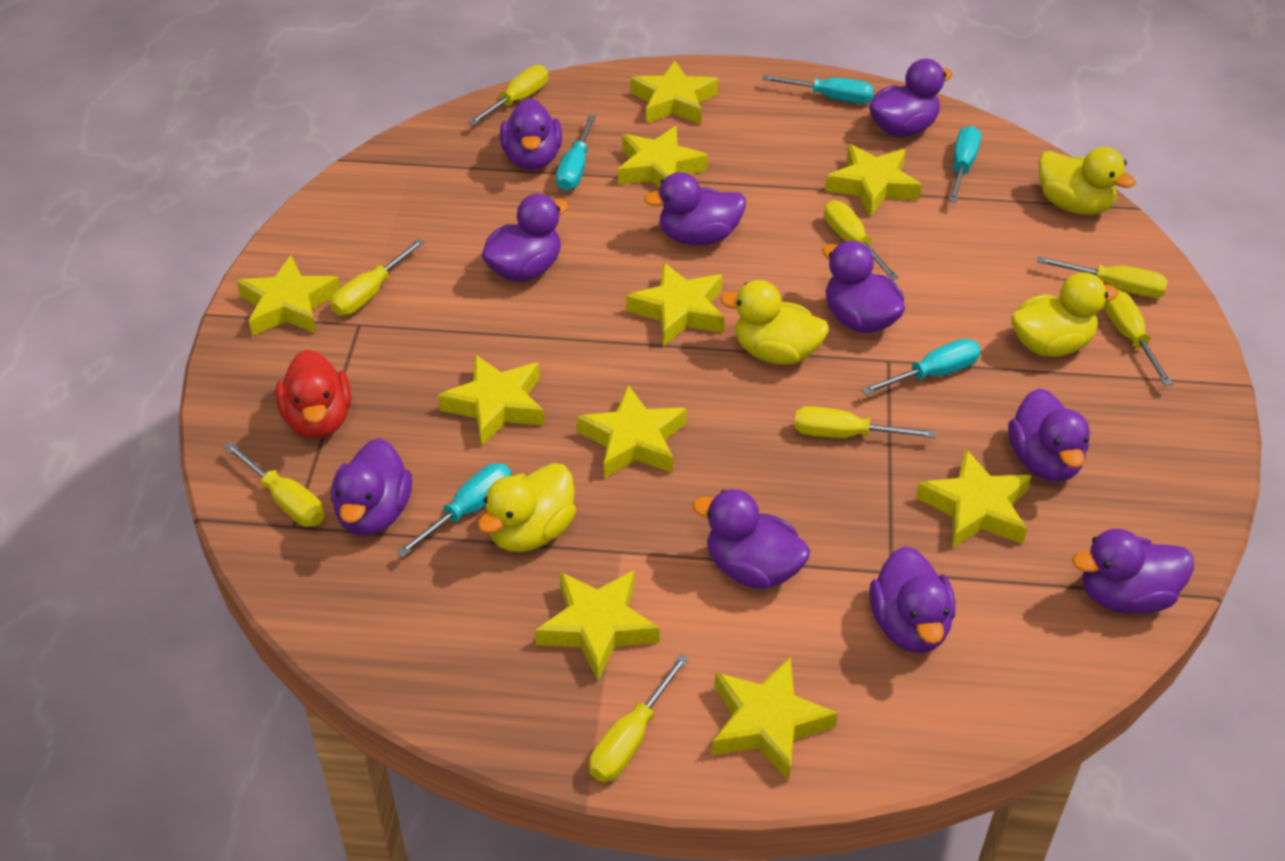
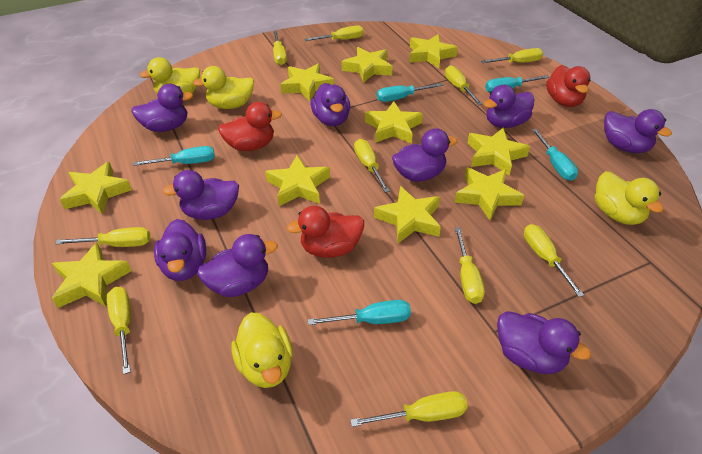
purple duck: [331,438,412,536] [481,194,568,282] [500,98,562,170] [644,172,746,245] [692,489,810,589] [822,241,905,333] [869,59,953,137] [869,546,955,653] [1008,388,1090,481] [1072,529,1194,614] = 10 -> [131,84,193,132] [154,219,206,281] [163,170,239,220] [197,234,278,297] [311,83,350,126] [392,128,458,181] [484,85,534,128] [497,311,591,374] [604,109,672,153] = 9
red duck: [276,350,351,438] = 1 -> [218,102,282,151] [287,206,364,258] [546,65,590,107] = 3
yellow screwdriver: [224,442,325,527] [330,239,425,316] [468,65,548,126] [589,654,689,782] [794,406,936,438] [824,200,899,281] [1037,256,1168,298] [1104,290,1173,386] = 8 -> [55,227,150,247] [107,287,131,374] [273,31,287,65] [304,25,364,41] [350,391,468,427] [354,139,390,193] [445,65,483,105] [455,227,485,304] [481,48,543,63] [524,224,584,297] = 10

